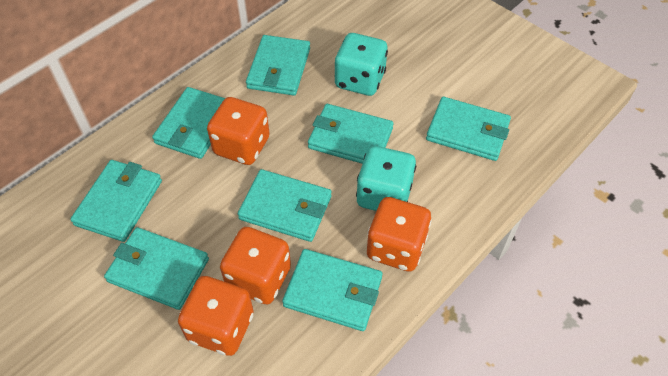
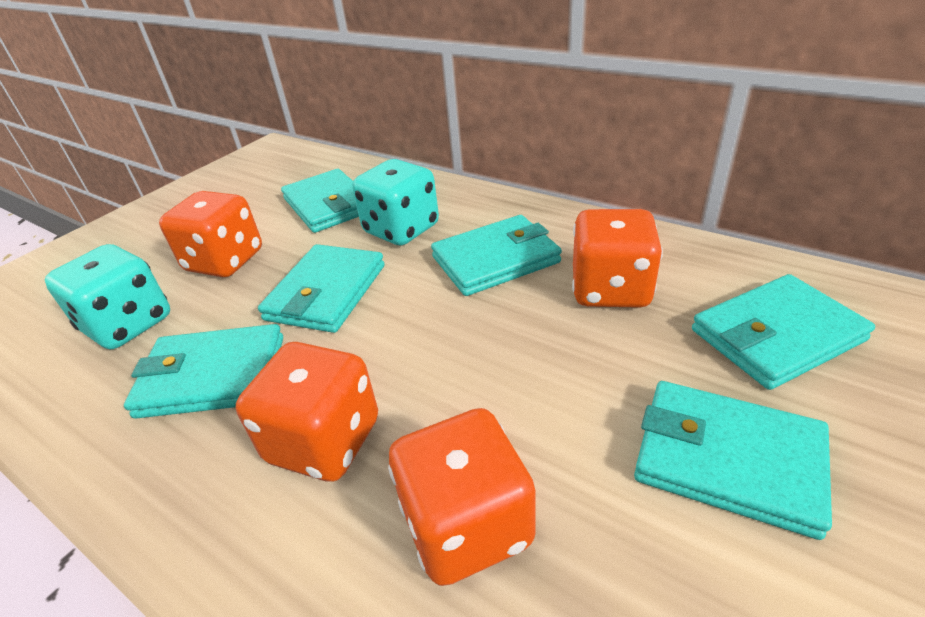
turquoise wallet: [70,160,162,242] [104,227,209,310] [152,87,225,159] [238,169,331,242] [246,35,310,96] [282,249,382,331] [308,104,393,164] [426,97,511,161] = 8 -> [124,324,283,419] [258,244,385,333] [281,169,359,233] [431,215,562,296] [634,381,832,540] [692,274,875,390] = 6

